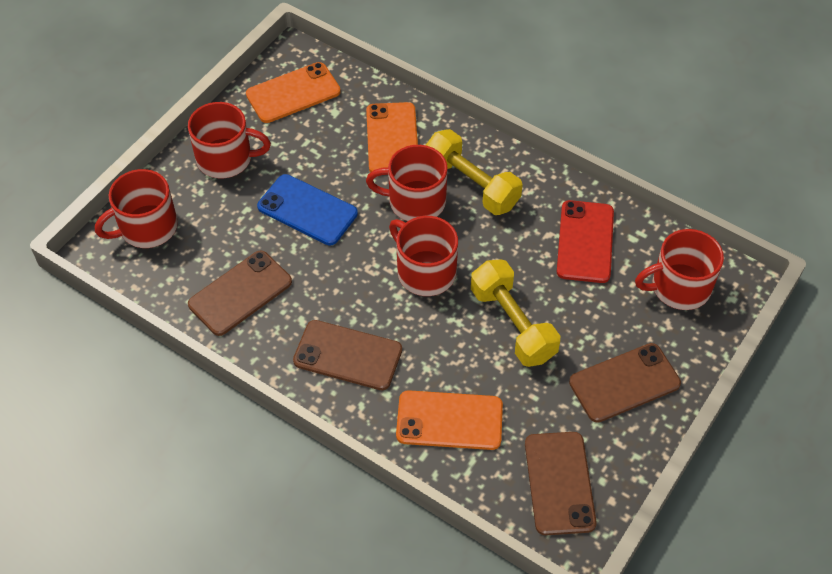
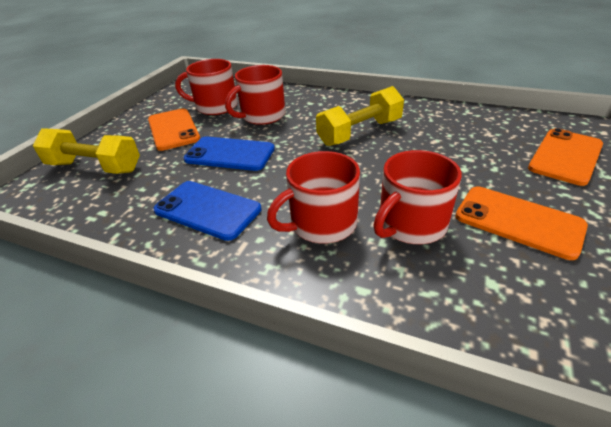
blue phone: [257,174,358,245] = 1 -> [153,181,261,241] [183,137,275,171] = 2
brown phone: [188,251,292,336] [293,320,402,390] [525,432,597,535] [569,343,681,423] = 4 -> none = 0
red mug: [95,169,178,248] [188,102,271,178] [366,145,447,221] [389,216,458,296] [635,229,724,310] = 5 -> [175,59,238,115] [225,65,285,125] [267,151,360,244] [373,150,462,244] = 4
red phone: [557,200,614,283] = 1 -> none = 0

